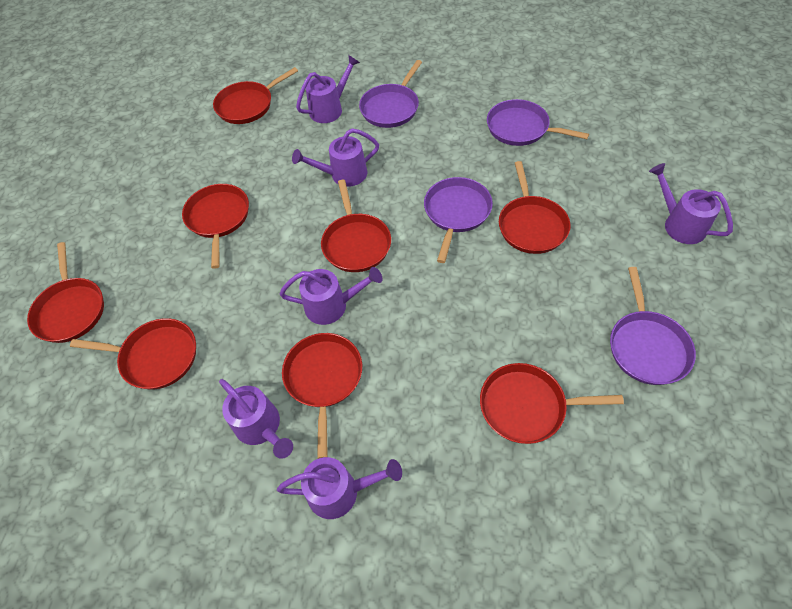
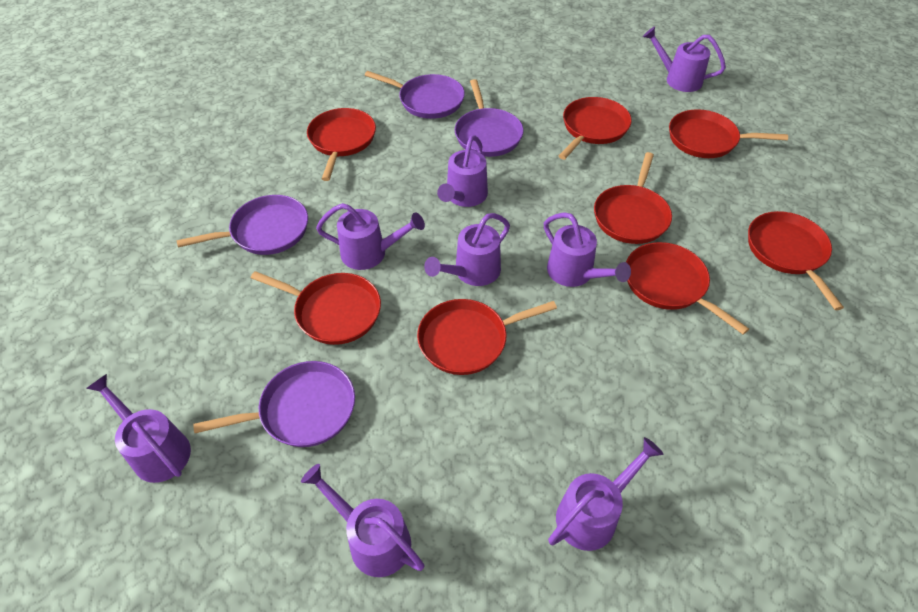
purple watering can: [219,379,293,459] [277,457,402,519] [279,267,382,325] [292,128,379,187] [296,55,360,123] [649,163,733,244] = 6 -> [86,374,191,483] [301,464,424,577] [316,203,425,270] [424,213,510,286] [437,135,488,207] [544,212,631,287] [548,437,663,551] [643,26,726,92] = 8

